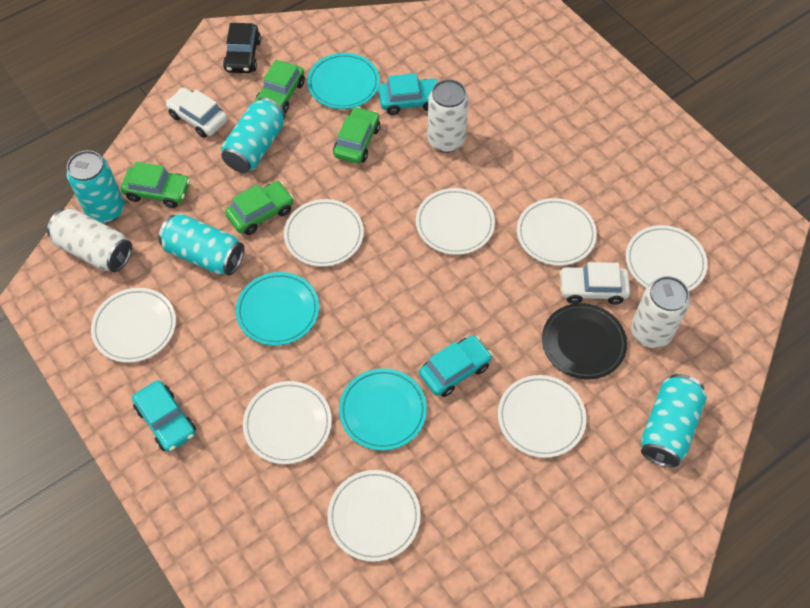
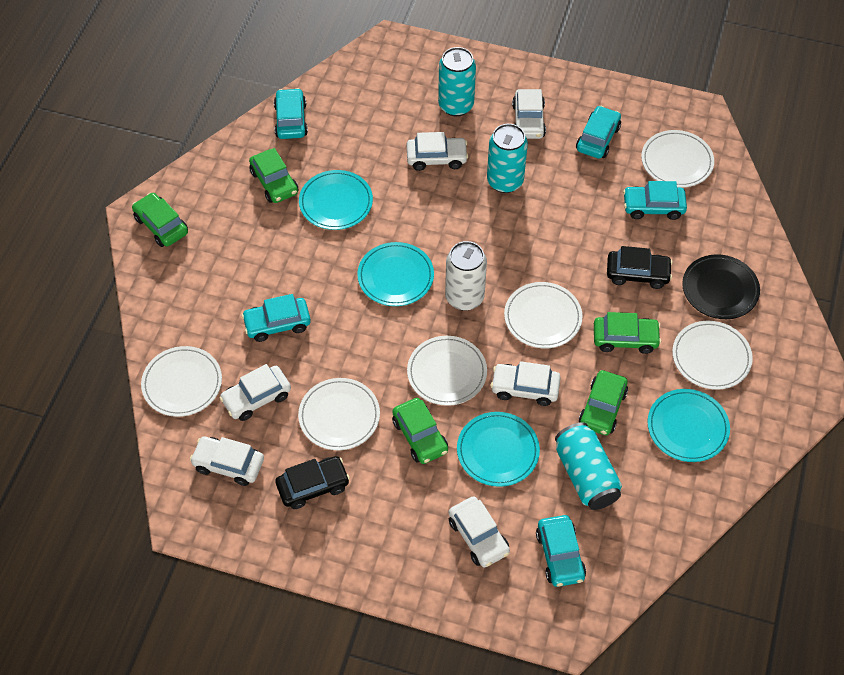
black car: [223,23,261,73] = 1 -> [275,456,350,509] [607,246,673,289] = 2
green car: [121,162,190,208] [225,181,294,235] [255,60,305,114] [333,107,380,163] = 4 -> [132,193,188,247] [249,148,298,203] [392,398,448,464] [579,370,628,435] [594,312,661,354] = 5
turquoise can: [67,150,124,223] [158,214,244,275] [221,98,285,173] [641,374,707,467] = 4 -> [438,47,476,116] [487,124,528,193] [555,422,622,510] = 3
turquoise car: [132,380,196,452] [378,73,439,115] [419,335,492,397] = 3 -> [242,294,311,342] [274,88,308,139] [536,515,586,587] [576,106,621,159] [623,181,687,220] = 5
turquoise plate: [236,272,319,346] [307,53,380,109] [339,368,427,450] = 3 -> [299,170,373,230] [357,242,434,306] [457,412,540,487] [648,389,730,462] = 4
white can: [47,208,132,272] [427,79,469,153] [631,276,690,348] = 3 -> [445,241,487,311] = 1
white car: [166,88,228,138] [559,262,630,305] = 2 -> [190,437,264,486] [220,364,291,421] [407,132,468,171] [449,496,510,568] [491,361,561,406] [512,89,546,139] = 6
white plate: [91,288,176,363] [243,381,332,464] [284,199,364,267] [328,470,421,562] [416,188,495,255] [498,375,586,458] [517,198,597,266] [626,225,708,291] = 8 -> [141,346,222,417] [298,378,380,450] [407,336,487,406] [504,282,583,348] [641,130,714,188] [672,321,753,390] = 6

